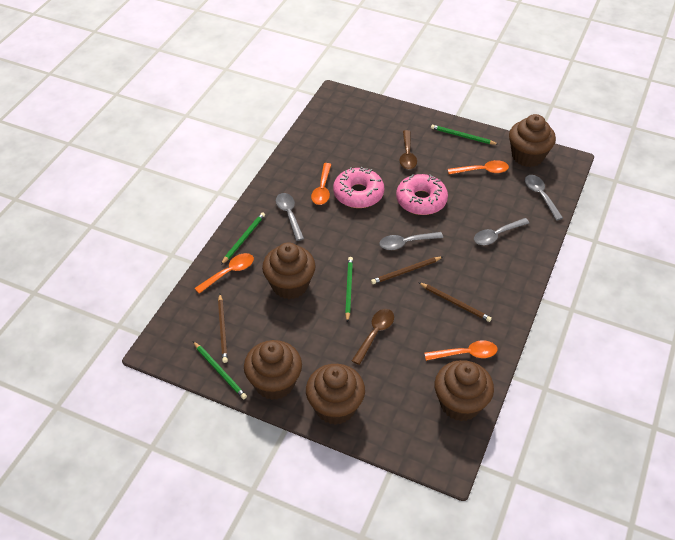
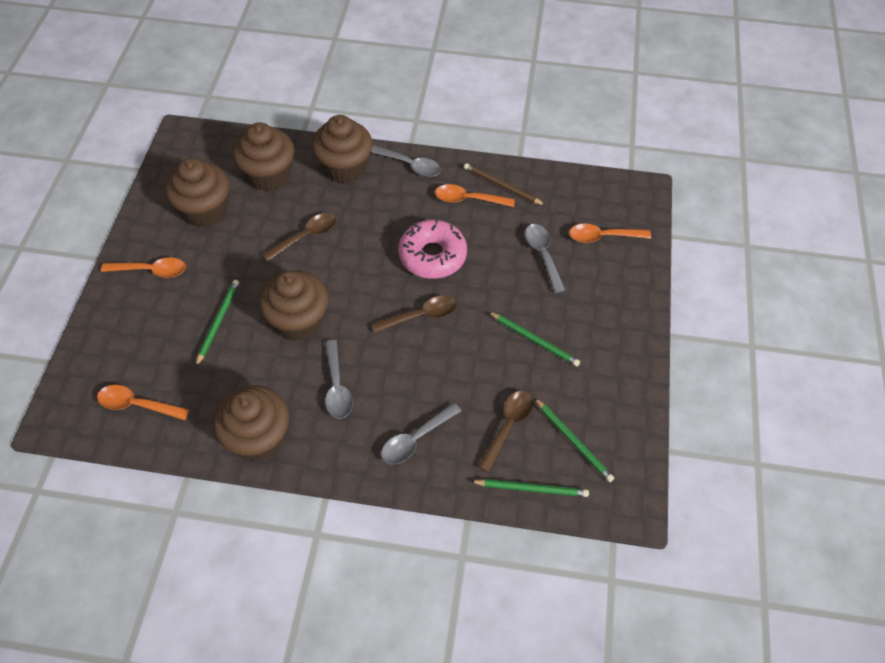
brown pencil: [218,294,228,363] [371,257,443,284] [418,282,492,322] = 3 -> [464,163,546,206] = 1
brown spoon: [352,309,394,365] [399,130,417,169] = 2 -> [262,213,336,262] [372,296,457,333] [478,391,533,472] = 3
pink donut: [333,167,384,208] [396,174,448,215] = 2 -> [398,218,467,279] = 1

